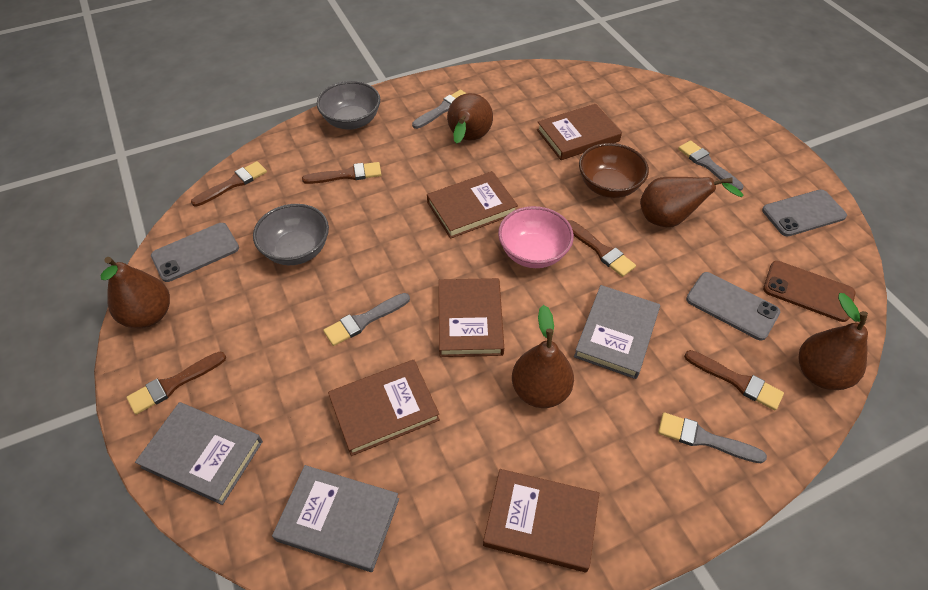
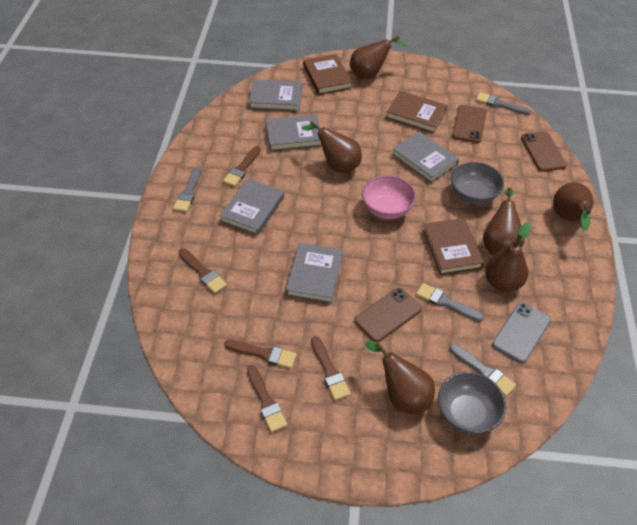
brown book: [328,360,440,456] [427,171,518,239] [439,278,504,357] [483,469,599,573] [537,104,622,160] = 5 -> [303,54,352,95] [386,91,447,133] [423,218,484,275] = 3
brown bowl: [579,143,649,198] = 1 -> none = 0
brown pear: [101,257,170,329] [447,93,493,144] [512,305,574,408] [640,177,744,227] [799,293,868,390] = 5 -> [302,121,362,173] [350,36,408,79] [365,341,435,414] [483,188,525,255] [485,222,531,292] [553,182,593,231] = 6
brown phone: [763,261,855,322] = 1 -> [354,288,422,342] [452,105,487,143] [521,131,567,172] = 3
grey book: [135,402,263,505] [272,465,399,572] [574,285,660,379] = 3 -> [220,178,284,236] [249,79,302,111] [266,115,322,151] [286,243,343,303] [392,132,459,183] = 5
grey phone: [151,223,239,282] [686,272,780,341] [762,190,847,236] = 3 -> [492,302,551,363] = 1

